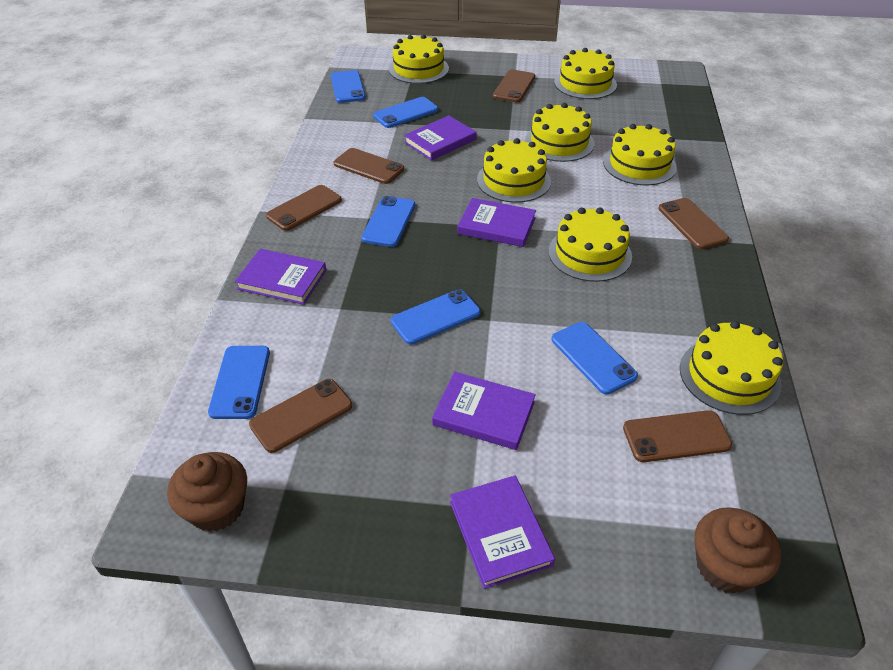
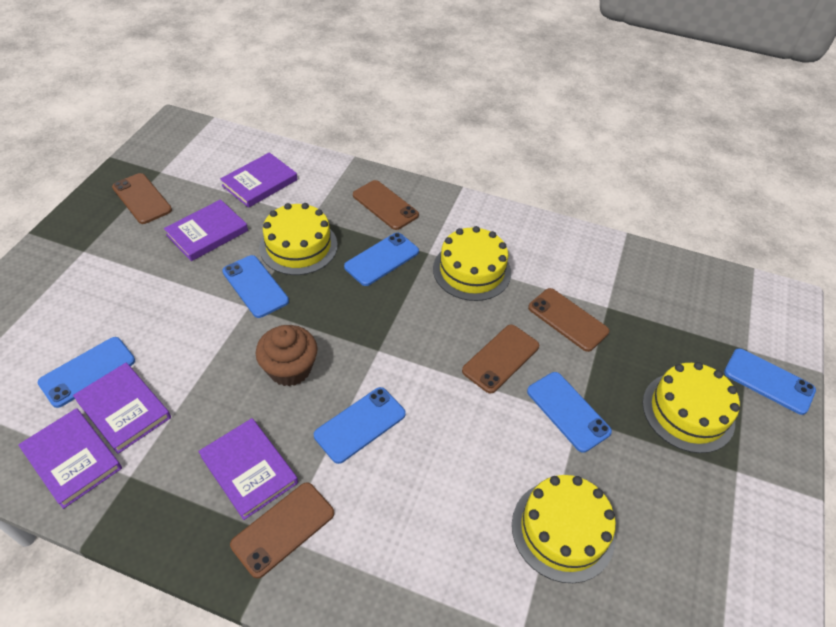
brown cupcake: [167,452,247,532] [694,507,781,594] = 2 -> [256,325,318,387] = 1
brown phone: [249,379,352,453] [266,185,342,231] [334,148,404,184] [493,69,535,103] [623,410,732,462] [658,198,729,249] = 6 -> [112,173,172,224] [230,482,334,578] [353,180,419,230] [462,325,539,394] [528,288,609,352] = 5
yellow cake: [389,34,449,84] [477,138,551,203] [525,103,594,162] [548,207,632,282] [554,48,617,99] [603,124,677,185] [680,321,783,415] = 7 -> [259,203,338,275] [433,226,511,301] [512,475,616,583] [643,362,740,453] = 4

